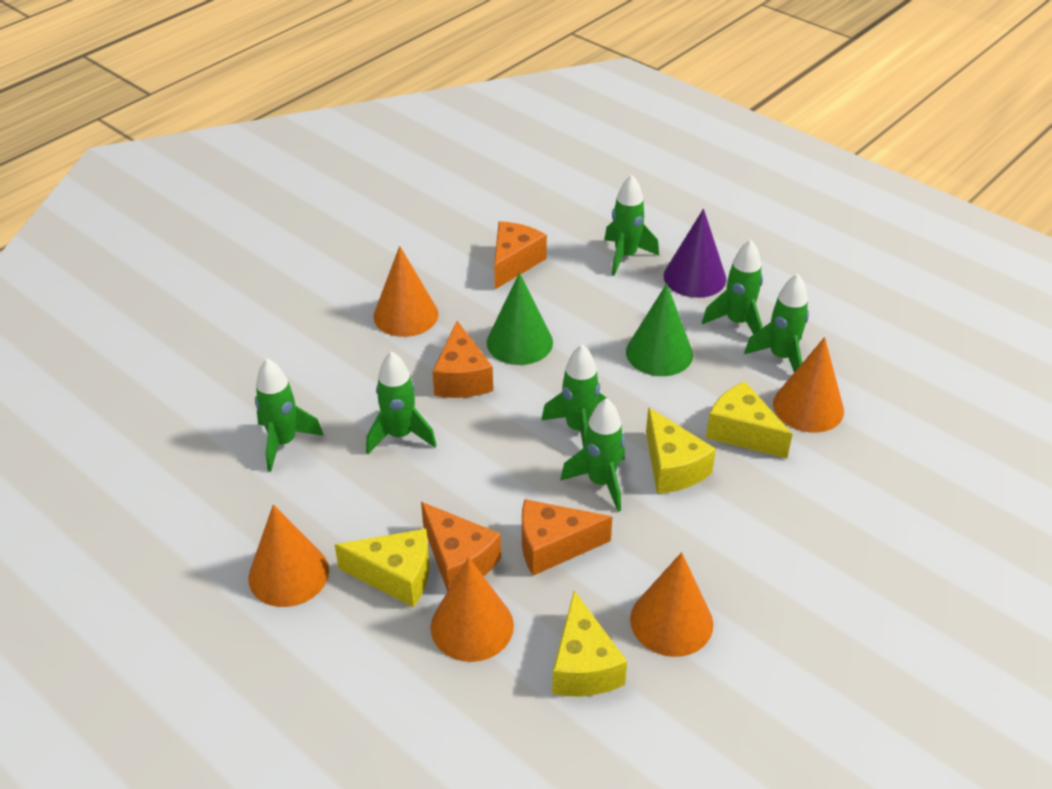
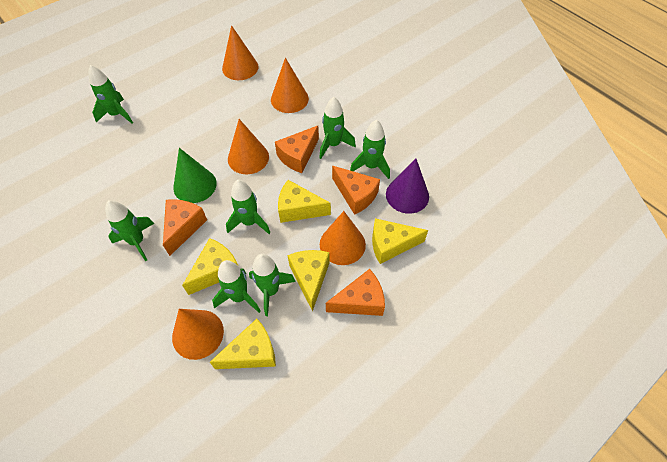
green cone: [487,273,553,365] [626,283,693,376] = 2 -> [173,148,217,203] = 1
yellow cheese: [335,529,430,607] [552,591,627,696] [646,407,716,494] [706,382,793,459] = 4 -> [182,238,238,295] [210,319,276,369] [278,180,331,223] [288,250,330,311] [372,218,428,264] = 5

